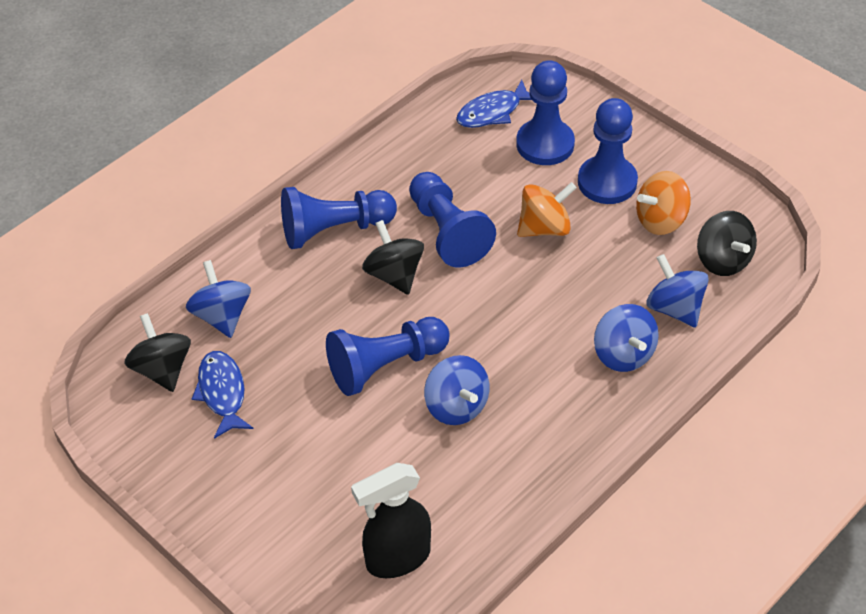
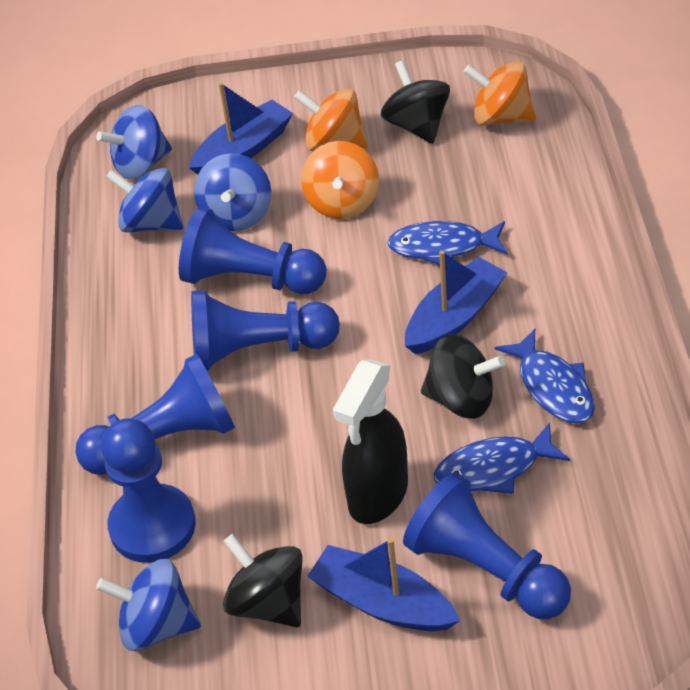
blue boat: none = 0 -> [189,82,293,175] [307,538,460,631] [405,250,507,354] = 3
blue fish: [192,351,253,439] [456,80,532,128] = 2 -> [387,221,508,265] [434,422,570,494] [495,329,595,424] = 3
orange spinning top: [517,182,577,237] [636,171,691,235] = 2 -> [294,88,367,151] [301,141,379,219] [464,61,536,125] = 3

